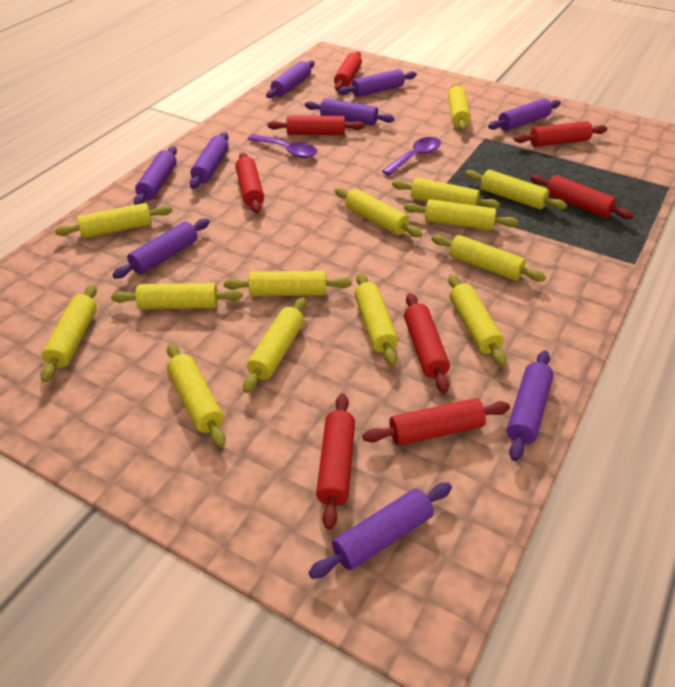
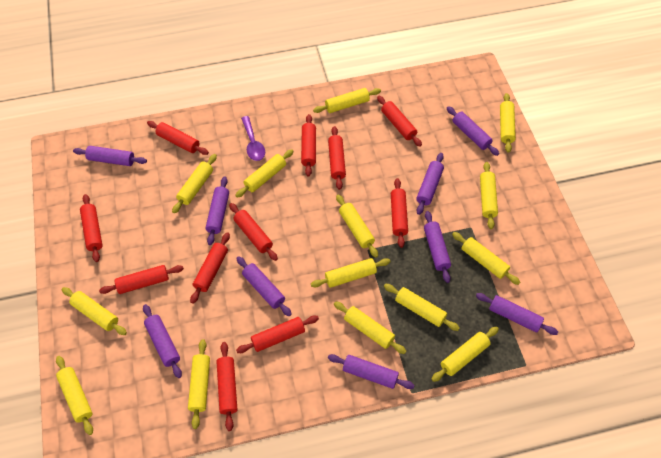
purple spoon: [247,134,317,158] [382,137,441,176] = 2 -> [241,116,265,161] = 1
red rolling pin: [235,152,264,213] [268,115,364,135] [316,394,355,530] [334,51,362,91] [363,398,510,445] [404,293,450,393] [514,121,607,147] [530,174,634,219] = 8 -> [80,194,103,262] [99,265,184,294] [147,121,209,155] [190,232,230,304] [216,342,237,431] [229,203,278,261] [236,316,319,353] [301,114,316,176] [328,126,346,190] [377,96,422,147] [391,178,408,248] = 11

